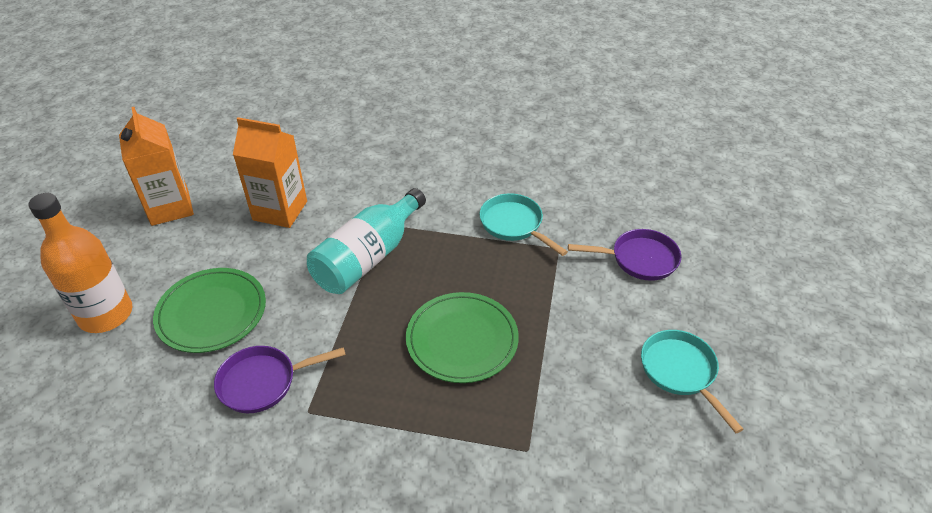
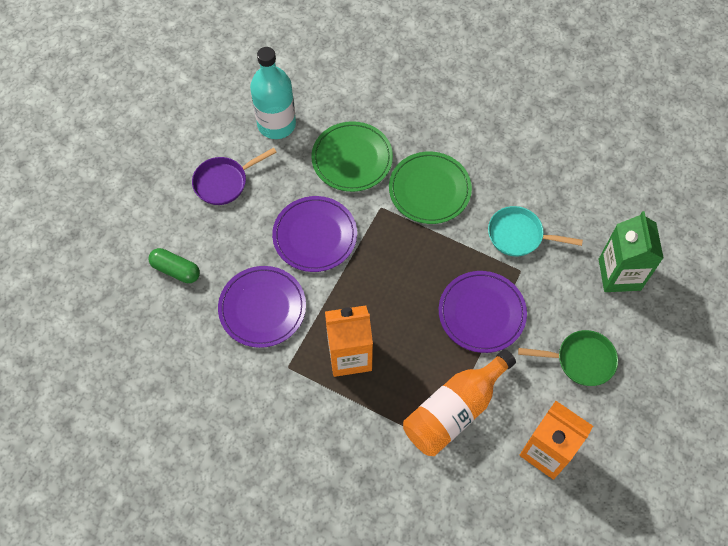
green capsule: none = 0 -> [148,248,200,283] = 1
green carton: none = 0 -> [599,211,664,292] = 1
green pan: none = 0 -> [518,330,618,386] = 1
purple pan: [214,346,346,413] [568,229,681,281] = 2 -> [192,147,277,205] = 1
purple plate: none = 0 -> [218,266,306,348] [272,196,357,272] [439,271,527,353] = 3
turquoise pan: [479,193,568,256] [641,330,743,433] = 2 -> [488,206,583,256] = 1

